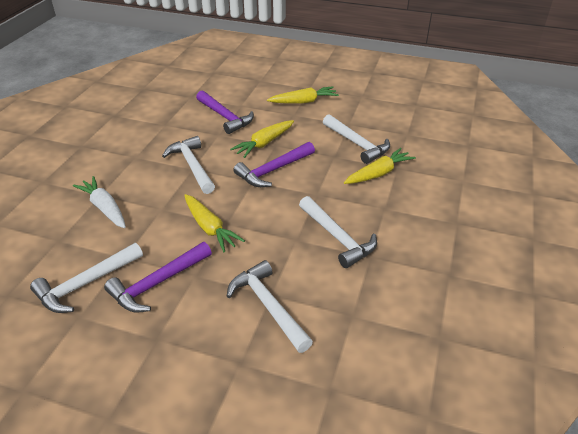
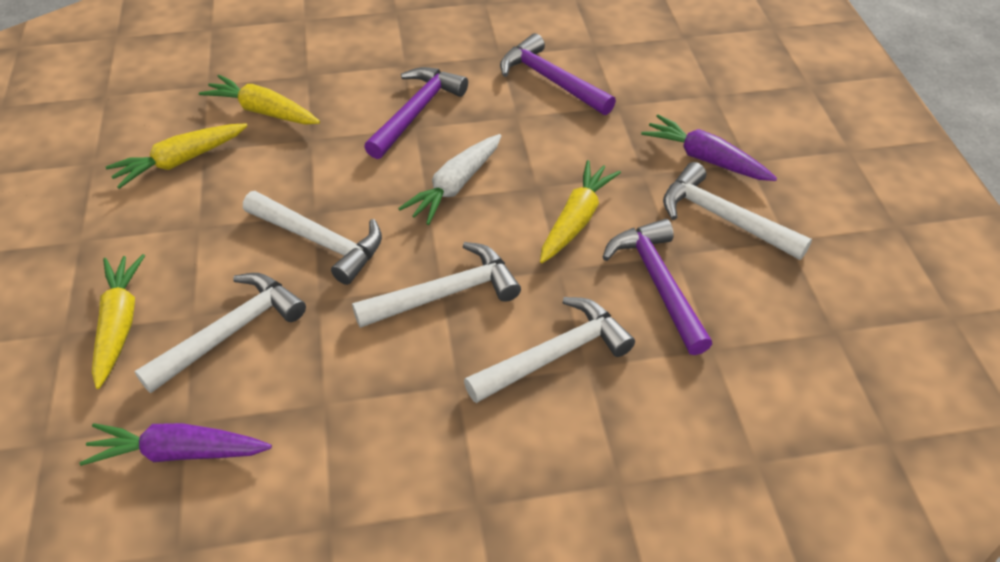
purple carrot: none = 0 -> [79,423,272,466] [641,114,777,181] = 2

